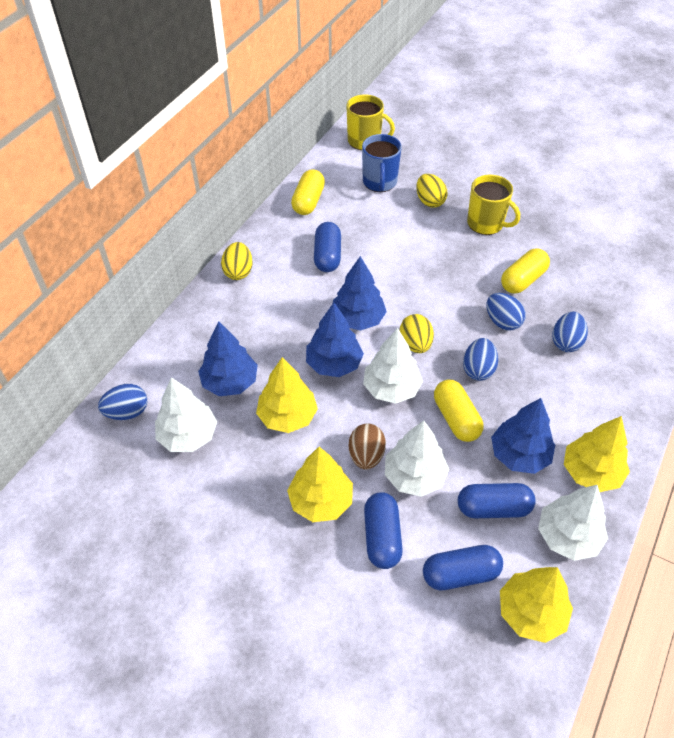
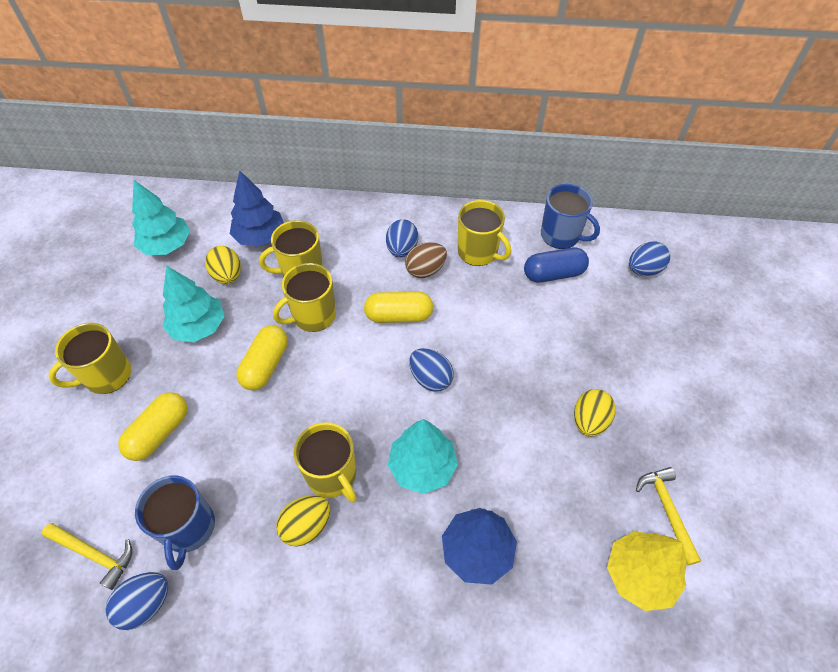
blue capsule: [314,222,341,272] [364,492,403,569] [423,545,503,590] [458,483,536,518] = 4 -> [524,248,589,283] = 1
blue mug: [362,134,402,192] = 1 -> [135,475,215,570] [541,184,600,249] = 2
blue tree: [198,321,258,396] [306,303,364,377] [333,256,387,331] [491,398,555,474] = 4 -> [230,171,284,246] [442,508,517,585] = 2
turquoise tree: none = 0 -> [132,180,190,255] [163,266,225,342] [388,419,458,494] = 3
white tree: [155,377,217,452] [363,328,423,404] [385,420,449,497] [538,485,608,561] = 4 -> none = 0
yellow hammer: none = 0 -> [42,523,132,590] [636,467,701,565] = 2
yellow mug: [347,95,395,150] [467,175,520,235] = 2 -> [48,323,131,394] [259,220,323,277] [273,263,336,332] [294,422,357,503] [458,200,511,266] = 5
yellow tree: [256,357,318,433] [287,447,353,522] [500,567,573,643] [564,416,630,492] = 4 -> [607,531,687,611] = 1

